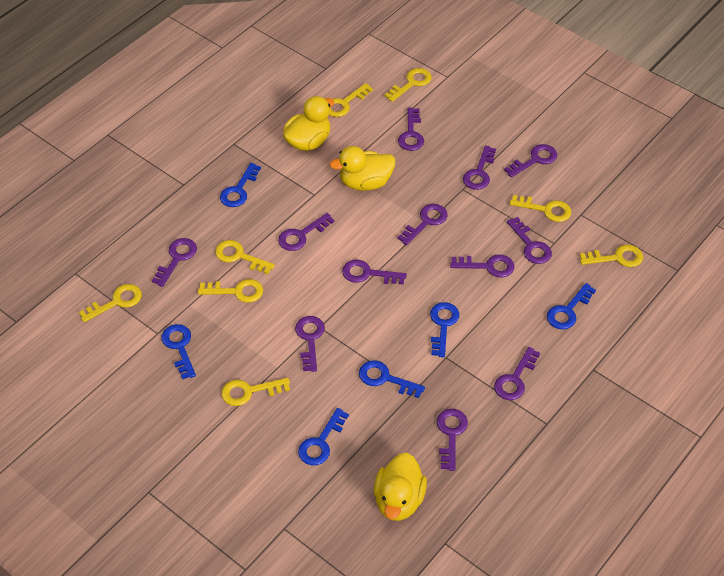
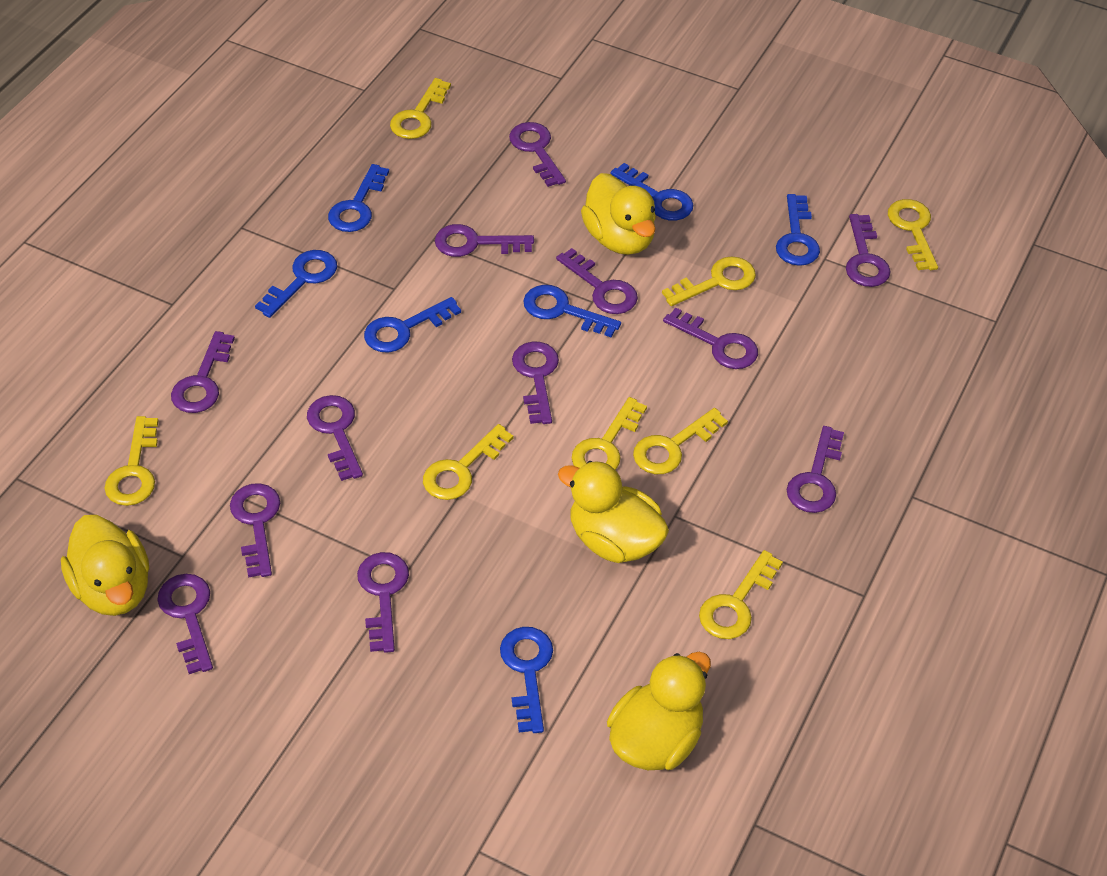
blue key: [161,324,196,379] [220,163,261,207] [298,408,349,465] [359,360,425,398] [430,302,459,357] [547,283,596,329] = 6 -> [255,250,337,318] [328,164,389,232] [364,297,461,353] [500,627,553,733] [523,285,621,337] [611,163,693,221] [776,194,820,266] = 7
yellow duck: [283,96,335,151] [330,146,395,191] [374,453,427,521] = 3 -> [61,515,149,616] [558,461,669,563] [581,173,656,255] [607,652,711,770] = 4

